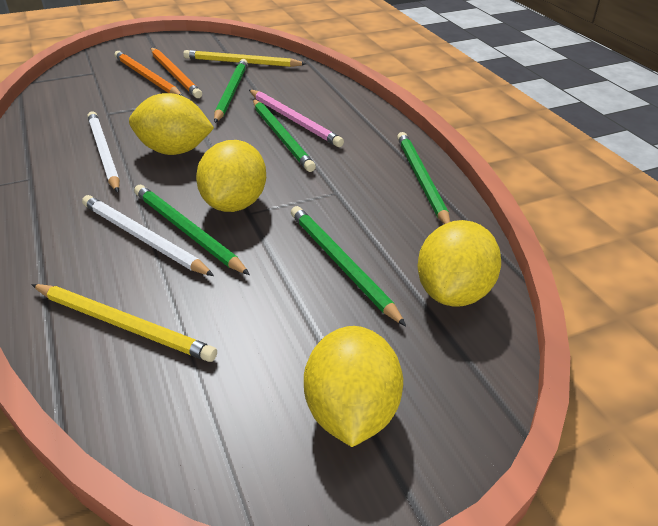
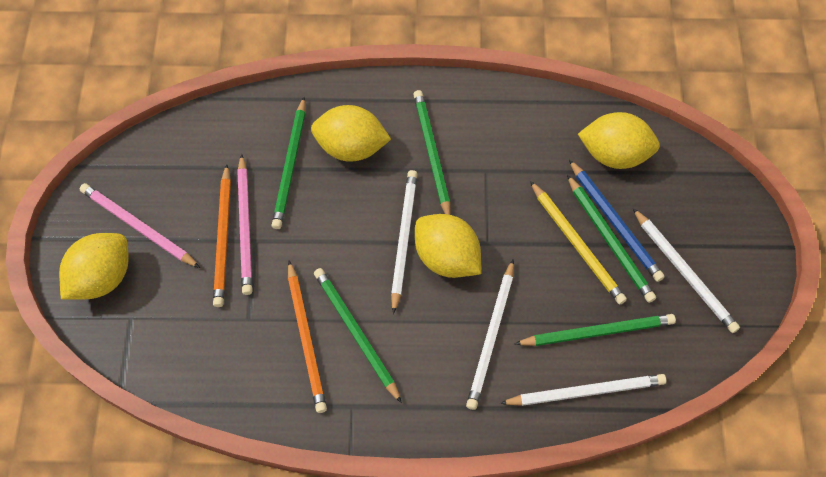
blue pencil: none = 0 -> [569,160,665,282] = 1
pink pencil: [249,90,344,147] = 1 -> [80,183,200,268] [237,154,253,295] = 2
white pencil: [82,195,214,276] [87,111,120,193] = 2 -> [391,170,417,314] [466,260,514,410] [500,374,666,406] [633,208,740,333] = 4
yellow pencil: [31,284,217,362] [183,50,306,67] = 2 -> [530,181,627,305] = 1

